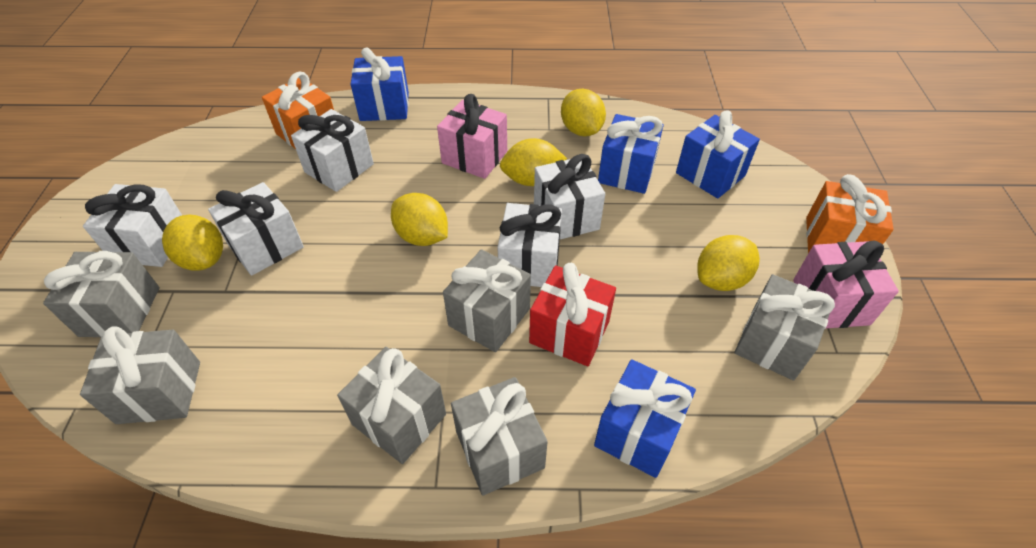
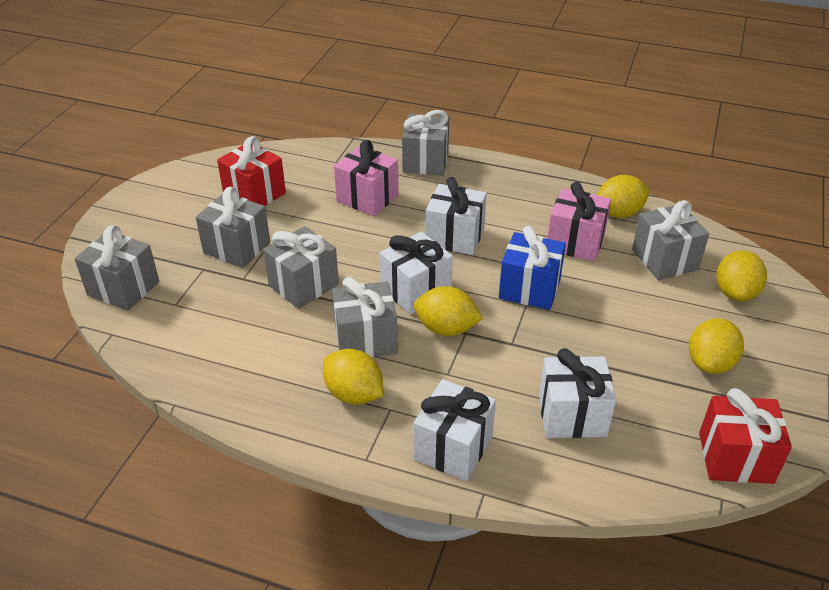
blue gift: [350,47,409,121] [594,359,696,478] [598,114,664,194] [676,111,760,199] = 4 -> [499,226,566,310] = 1
orange gift: [262,72,334,149] [806,174,894,253] = 2 -> none = 0
red gift: [529,263,616,366] = 1 -> [217,136,286,206] [699,388,792,484] = 2
white gift: [83,184,182,267] [208,182,304,276] [291,109,374,192] [497,203,562,287] [534,154,605,239] = 5 -> [380,231,453,314] [414,379,496,481] [426,177,487,255] [539,348,616,438] = 4

